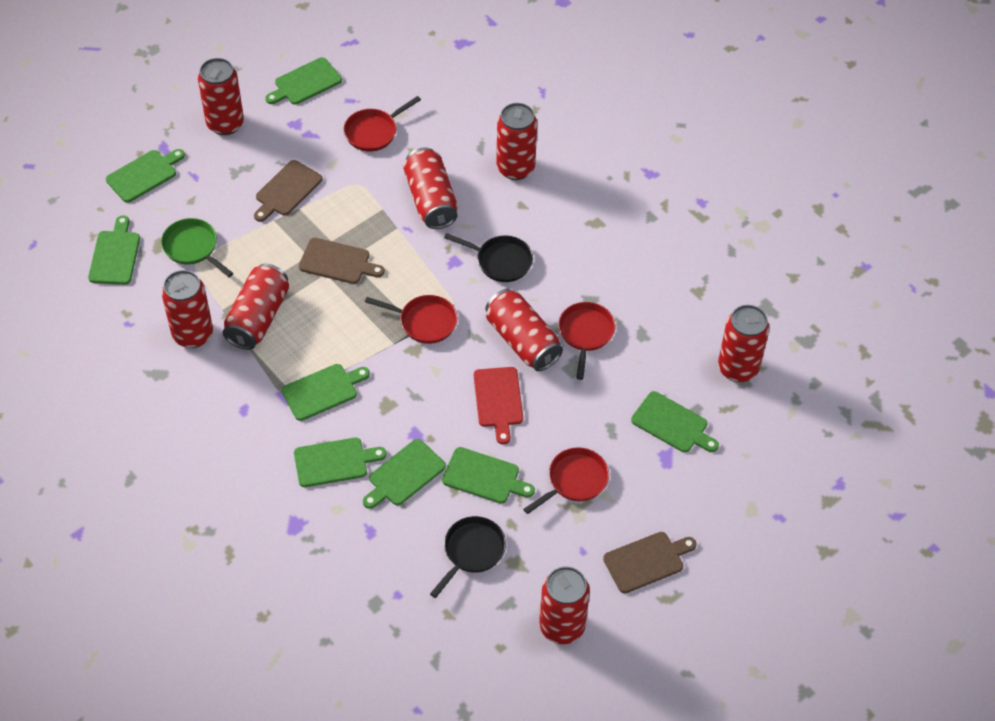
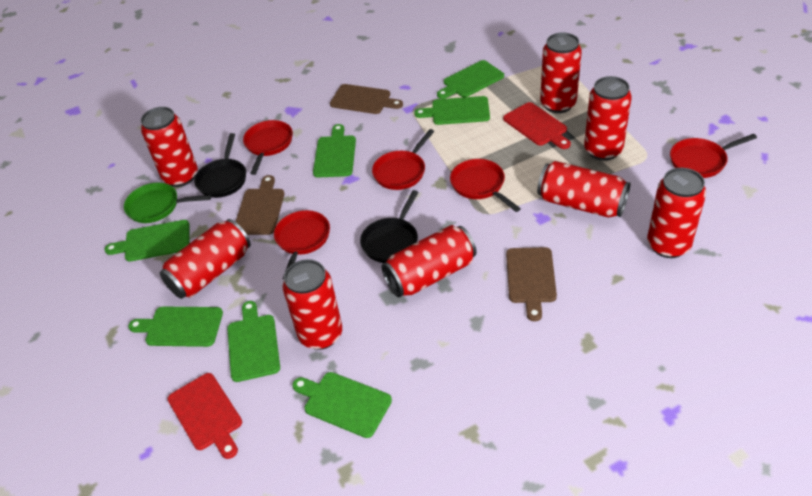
green cutting board: [88,215,140,285] [106,149,185,203] [265,57,342,105] [281,364,370,421] [294,438,387,487] [363,439,446,509] [442,447,535,504] [631,391,719,452] = 8 -> [104,220,190,262] [128,307,223,347] [227,301,280,382] [292,372,392,438] [313,124,356,178] [414,96,490,125] [437,60,504,99] = 7
red cutting board: [474,367,523,445] = 1 -> [168,373,242,459] [503,102,571,149] = 2
red pan: [344,96,421,151] [365,295,458,344] [523,447,609,514] [558,302,615,380] = 4 -> [243,120,293,175] [274,210,330,280] [372,129,435,190] [450,159,521,212] [670,134,757,178] = 5

